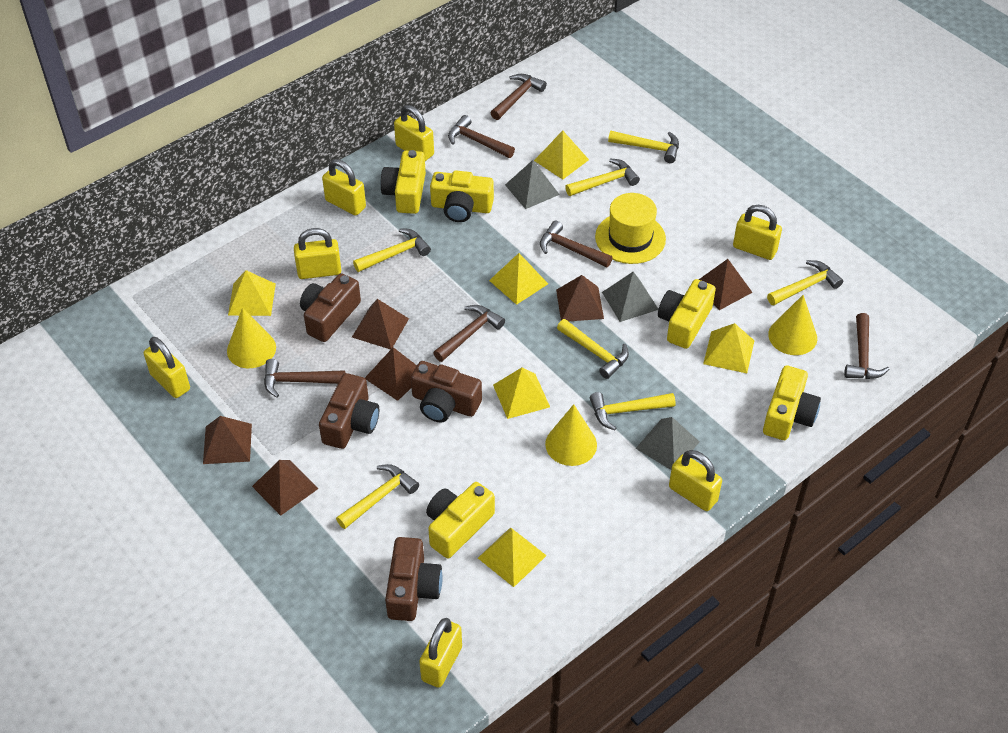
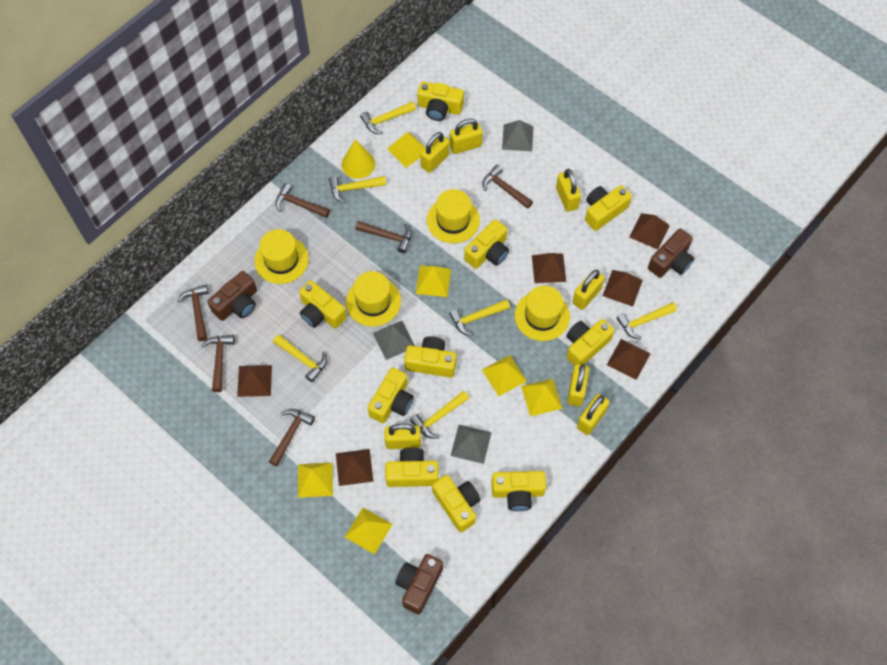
brown camera: [300,273,361,342] [319,373,379,449] [385,537,442,621] [411,361,482,422] = 4 -> [208,271,257,321] [395,554,443,614] [648,228,694,278] = 3
yellow camera: [381,150,426,214] [426,482,495,558] [430,170,494,222] [658,279,716,349] [763,365,821,440] = 5 -> [299,280,347,329] [368,368,414,423] [385,447,439,487] [404,336,456,378] [417,81,464,121] [432,475,480,532] [464,219,509,269] [491,471,546,511] [566,319,614,366] [585,185,632,231] = 10
yellow cone: [227,308,276,368] [545,404,597,466] [768,295,817,355] = 3 -> [341,139,375,179] = 1
yellow hammer: [336,464,419,529] [353,228,431,272] [557,319,629,379] [565,159,640,196] [590,392,676,430] [608,131,679,163] [767,260,843,305] = 7 -> [273,334,327,382] [329,176,386,203] [360,102,416,135] [410,391,469,438] [449,299,510,336] [616,302,677,340] = 6
yellow hat: [595,193,666,264] = 1 -> [254,229,309,284] [346,271,401,327] [427,189,480,243] [515,286,570,341] = 4

